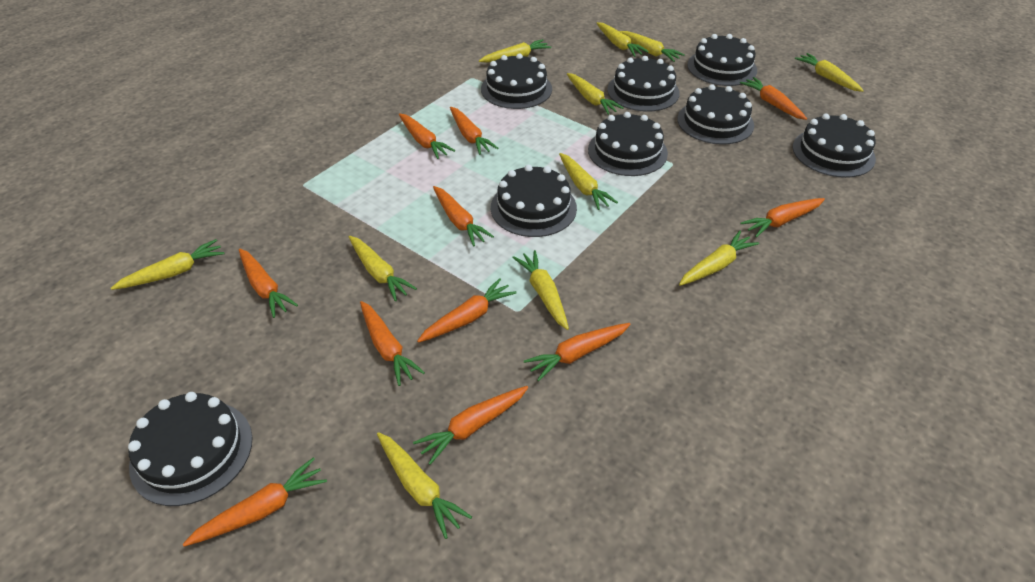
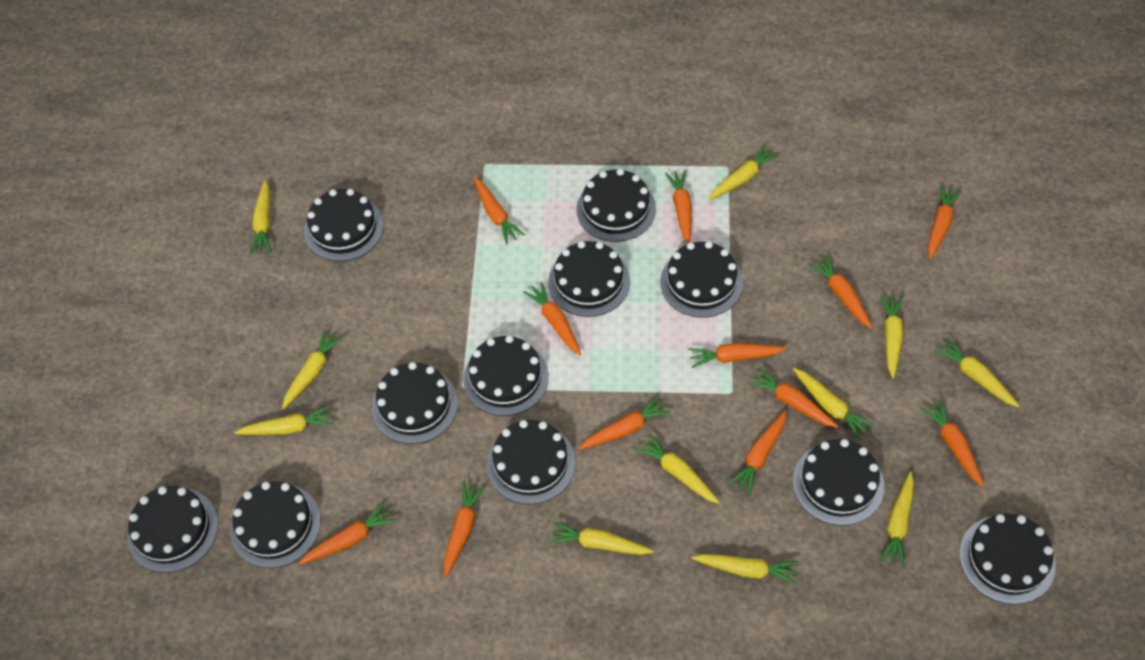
black cake: [128,392,252,506] [481,53,552,109] [491,165,577,237] [588,112,668,176] [607,56,680,112] [677,84,754,145] [687,34,757,86] [793,114,876,178] = 8 -> [128,486,218,573] [230,481,321,568] [304,189,384,261] [372,362,458,444] [463,335,549,416] [487,420,576,505] [548,241,630,317] [577,169,656,242] [660,241,743,318] [793,439,884,526] [959,514,1056,605] = 11
orange carrot: [183,457,327,547] [239,249,298,318] [360,301,425,386] [399,113,455,159] [413,386,528,465] [417,278,517,343] [433,186,494,246] [450,107,498,155] [524,323,631,381] [740,77,807,120] [740,198,825,238] = 11 -> [299,502,396,565] [443,481,486,577] [474,177,525,244] [523,282,581,356] [579,395,671,450] [665,170,692,243] [688,343,786,368] [728,411,786,495] [748,367,838,428] [808,254,872,328] [920,399,984,487] [928,185,962,259] = 12

